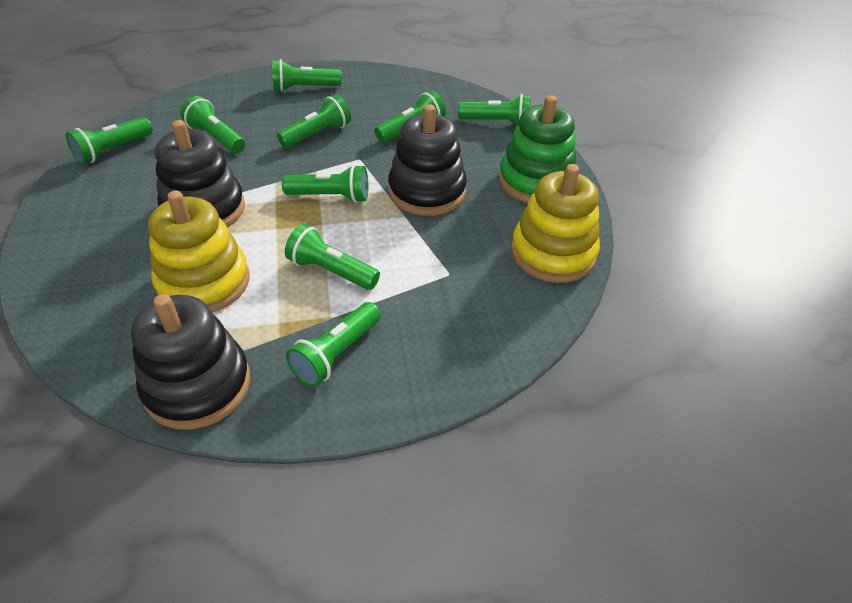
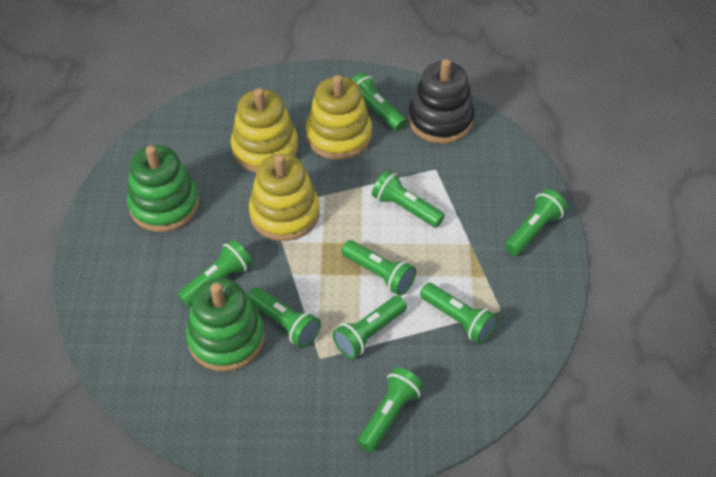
black stacking toy: [131,294,250,430] [155,120,245,227] [388,104,467,216] = 3 -> [409,59,474,144] = 1
green stacking toy: [499,95,576,203] = 1 -> [127,145,199,232] [186,278,265,372] = 2
yellow stacking toy: [148,191,250,312] [511,164,600,283] = 2 -> [231,88,298,173] [249,154,320,241] [306,75,372,160] = 3

